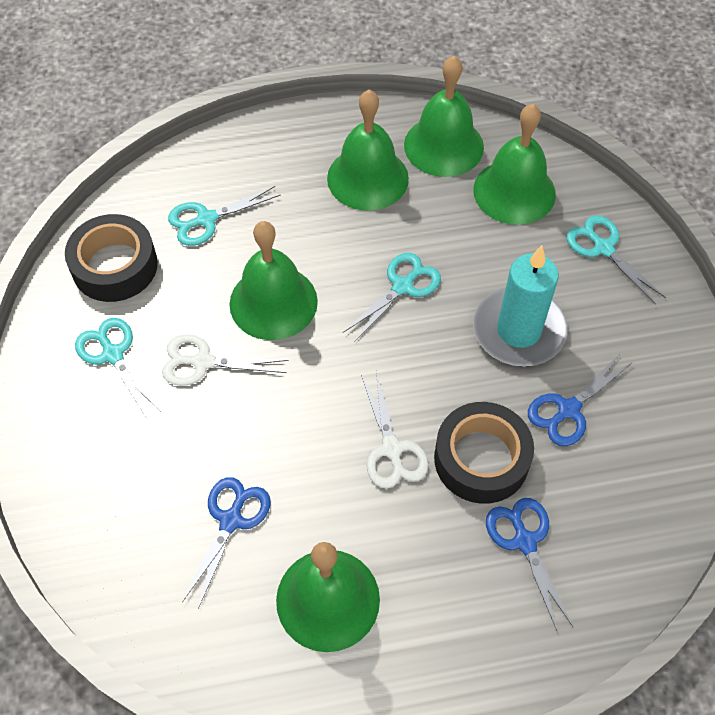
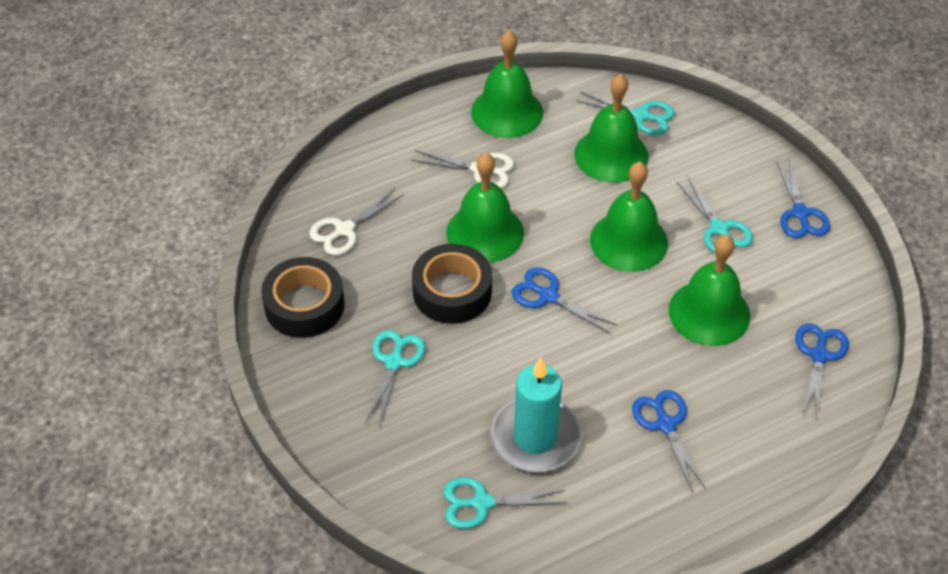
blue scissors: [182,477,270,609] [486,498,573,633] [528,353,633,446] = 3 -> [512,267,617,334] [632,390,706,493] [776,160,830,238] [795,323,849,420] = 4

